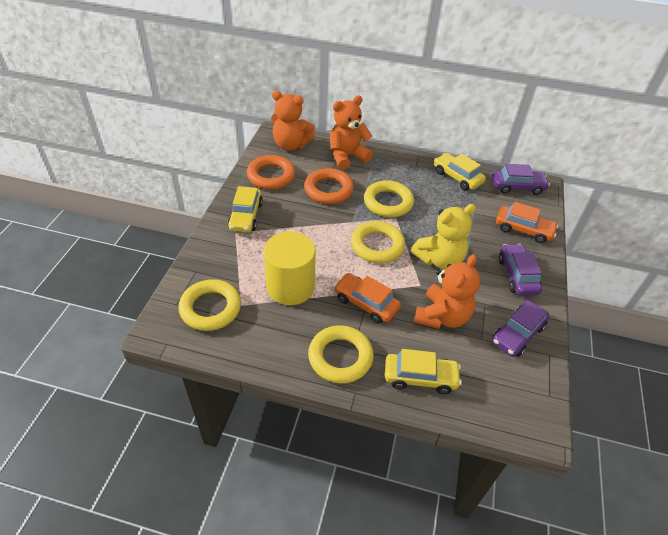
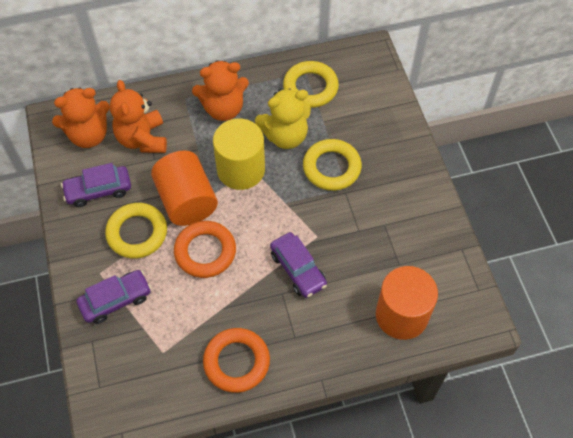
orange car: [334,273,401,323] [496,202,558,243] = 2 -> none = 0
orange cylinder: none = 0 -> [151,151,218,226] [376,266,438,340] = 2
yellow car: [228,186,263,232] [385,349,462,394] [434,153,486,191] = 3 -> none = 0
yellow ring: [178,279,241,331] [308,325,374,384] [351,221,405,263] [364,180,414,217] = 4 -> [105,203,167,259] [283,61,339,108] [303,139,362,191] = 3

